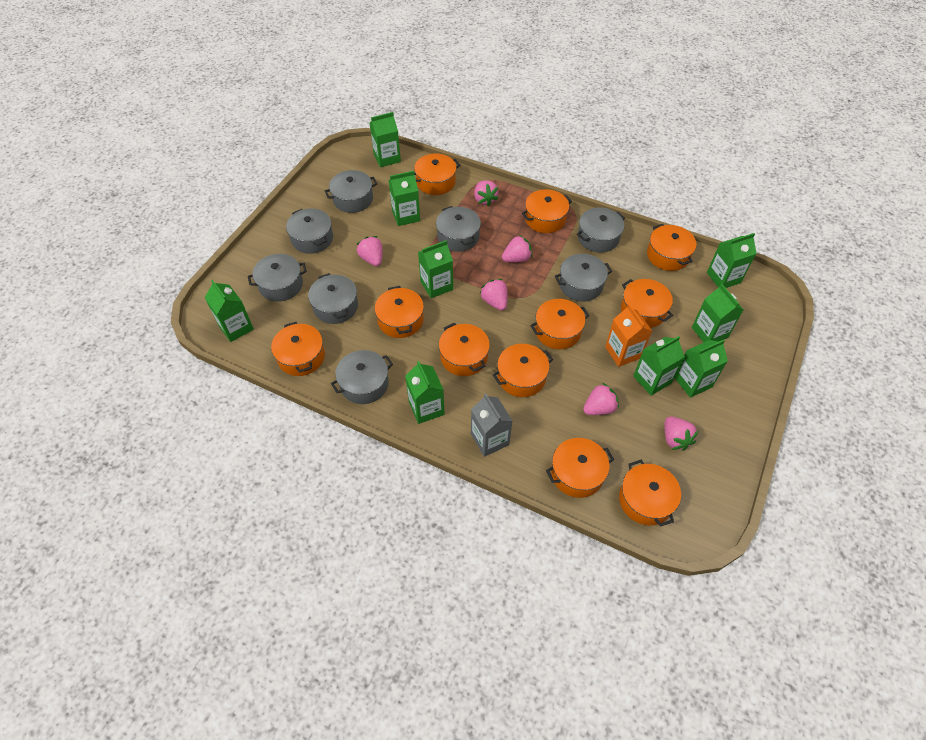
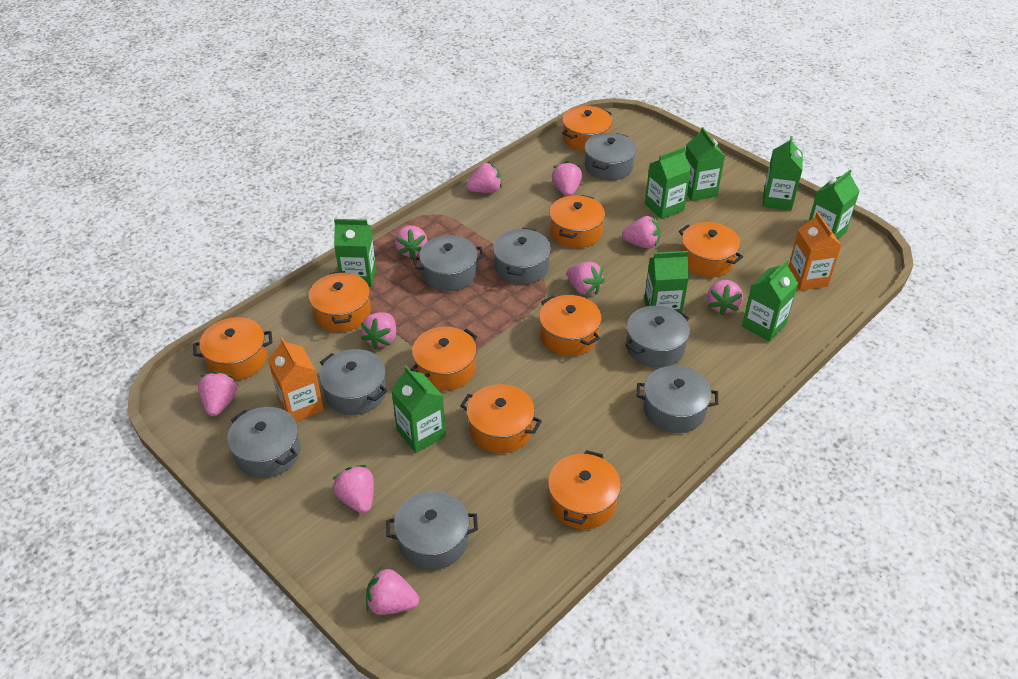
green carton: [204,280,254,342] [370,112,401,167] [389,171,420,226] [405,361,445,424] [418,240,453,298] [633,336,685,395] [674,340,728,398] [692,284,744,343] [707,233,757,288] = 9 -> [334,219,376,287] [391,366,446,453] [644,251,689,312] [645,147,691,219] [685,127,725,201] [742,260,798,342] [763,136,803,211] [808,169,860,239] = 8
grey carton: [471,393,512,457] = 1 -> none = 0
orange carton: [605,304,652,367] = 1 -> [268,337,324,421] [788,212,842,291] = 2
orange pot: [271,322,325,376] [374,286,424,338] [414,154,460,195] [439,323,490,376] [493,344,553,397] [522,189,572,233] [530,299,590,350] [546,438,614,498] [619,460,681,526] [621,279,673,328] [647,224,697,271] = 11 -> [193,317,273,380] [309,271,371,332] [410,327,478,391] [460,384,542,453] [539,295,602,356] [548,450,621,529] [549,195,605,248] [562,106,612,151] [679,222,743,277] = 9
pink strawberry: [356,236,383,266] [474,180,499,206] [480,279,507,311] [502,235,532,262] [583,383,619,415] [665,416,699,451] = 6 -> [198,371,237,416] [333,465,374,514] [361,312,396,349] [366,566,419,615] [395,225,428,259] [466,162,502,193] [552,161,582,196] [567,262,605,295] [622,216,660,249] [708,280,743,315] = 10

